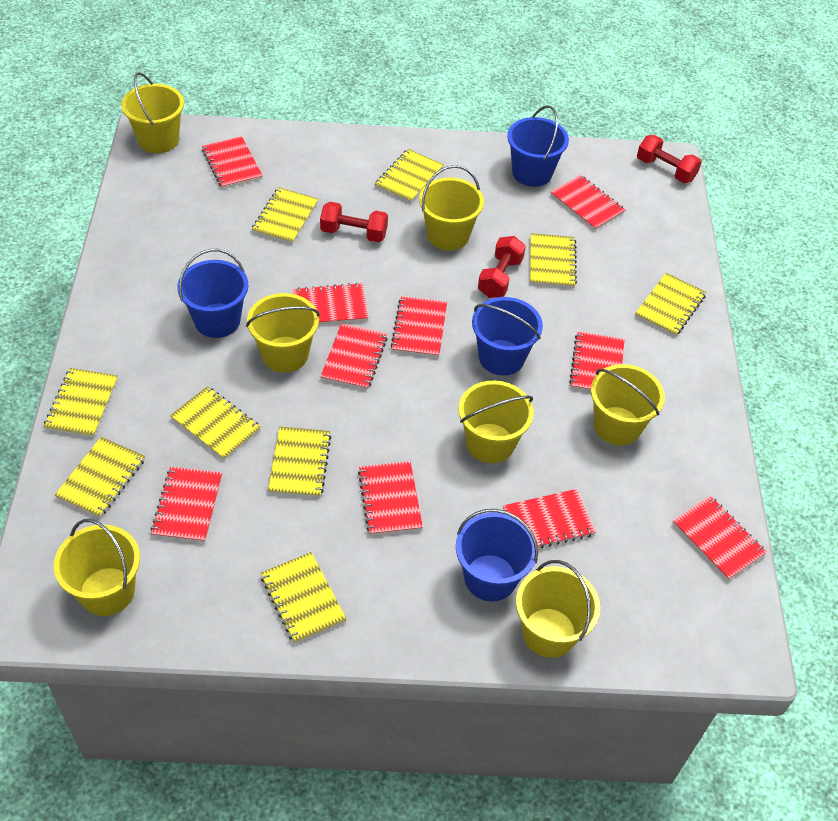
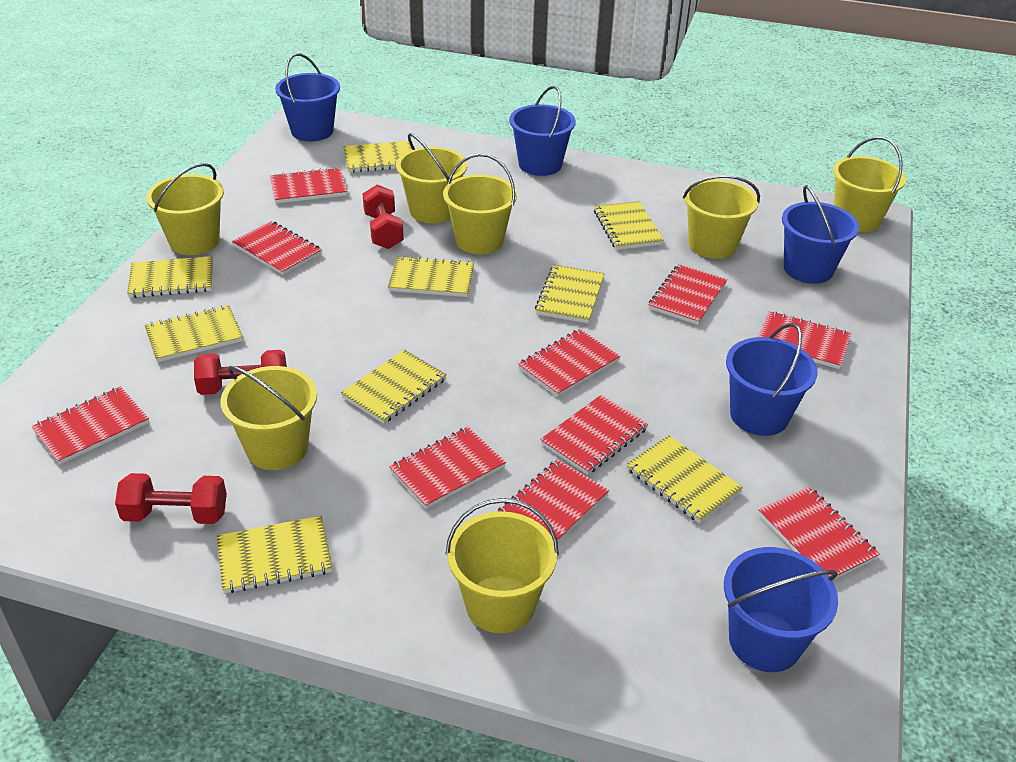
blue bucket: [177,249,248,338] [456,509,538,601] [472,297,543,376] [507,106,569,187] = 4 -> [275,53,340,141] [509,86,576,176] [724,547,838,672] [726,323,817,436] [782,185,859,284] = 5

